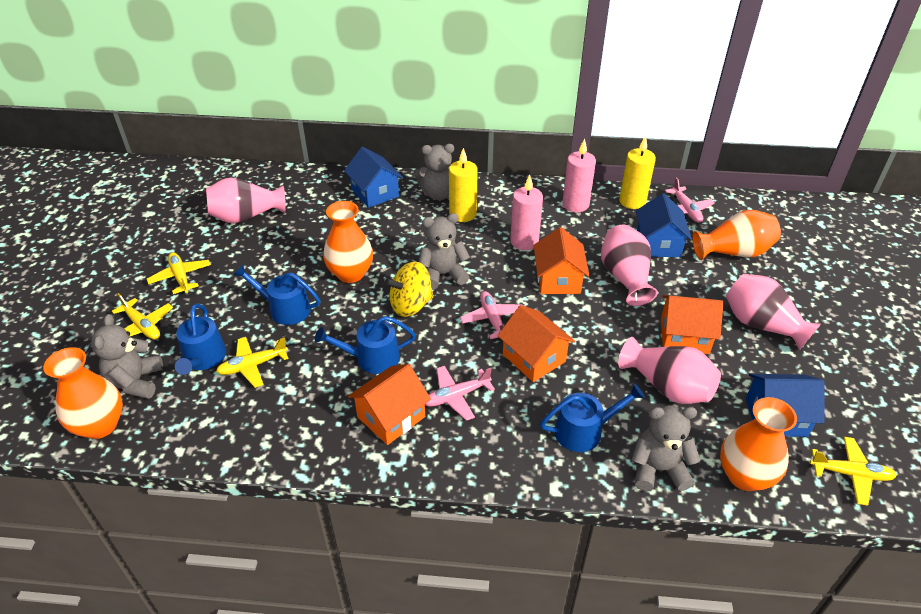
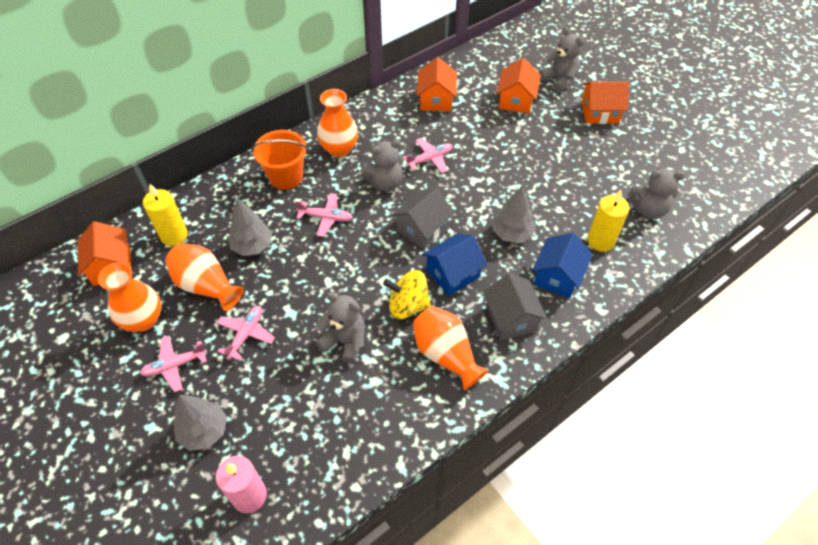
blue house: [344,147,403,208] [636,193,692,257] [746,374,825,437] = 3 -> [422,233,487,296] [532,233,593,298] = 2
blue watering can: [175,304,226,375] [233,264,321,325] [315,316,416,374] [540,383,645,452] = 4 -> none = 0
grey house: none = 0 -> [391,188,454,250] [483,273,547,340] = 2
grey tree: none = 0 -> [173,395,227,451] [228,198,272,256] [493,186,536,243] = 3
orange bucket: none = 0 -> [252,130,308,190] = 1
pink candle: [510,175,543,250] [562,139,596,212] = 2 -> [216,456,267,513] = 1
pink plane: [425,366,495,421] [460,291,523,339] [665,177,715,223] = 3 -> [140,336,207,392] [217,306,275,360] [295,193,353,237] [403,138,452,173] = 4
pink vase: [206,178,286,223] [601,225,658,306] [618,337,721,404] [726,274,821,350] = 4 -> none = 0
yellow plane: [112,293,173,340] [147,252,211,294] [216,337,289,388] [810,437,897,506] = 4 -> none = 0

